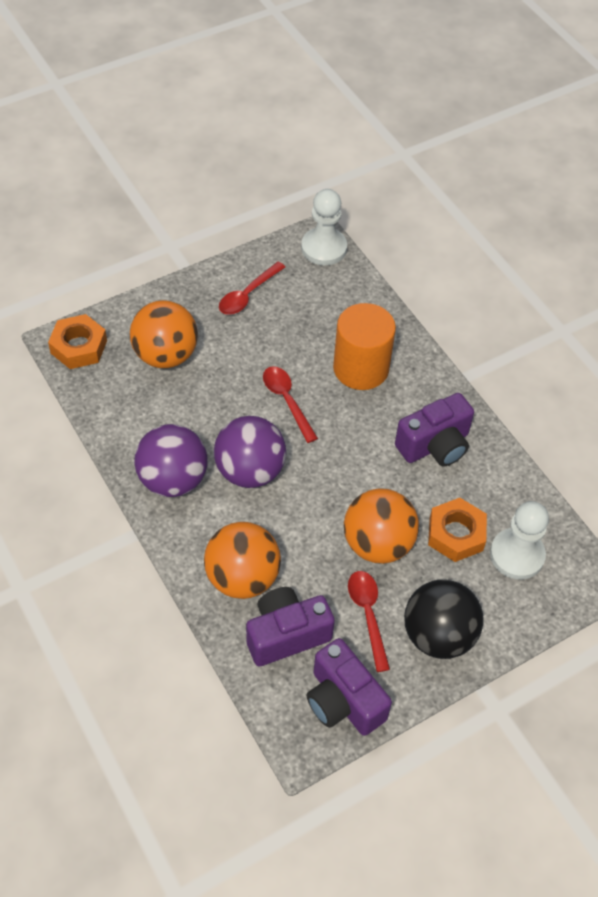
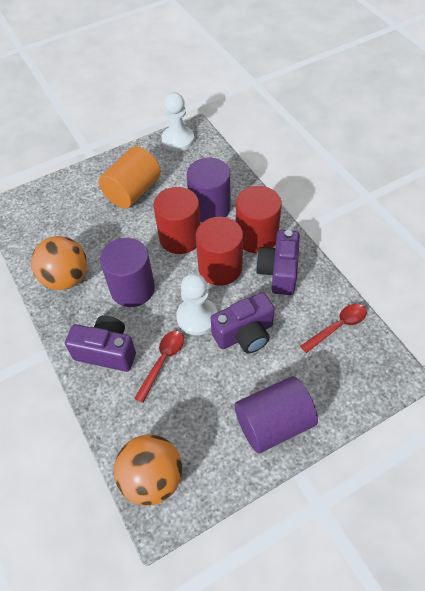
black ball: [404,580,484,659] = 1 -> none = 0
orange ball: [130,300,198,368] [204,522,281,599] [344,488,419,564] = 3 -> [31,236,87,290] [114,434,183,506] = 2
orange nut: [48,314,107,369] [428,498,487,562] = 2 -> none = 0
purple ball: [134,424,208,497] [214,416,286,488] = 2 -> none = 0
purple cylinder: none = 0 -> [100,238,155,307] [187,158,230,222] [235,376,318,453] = 3
red cylinder: none = 0 -> [153,187,201,254] [196,217,243,286] [236,186,282,253] = 3
red spoon: [219,262,285,315] [263,366,318,443] [348,571,390,672] = 3 -> [134,331,184,403] [300,304,367,353] = 2

